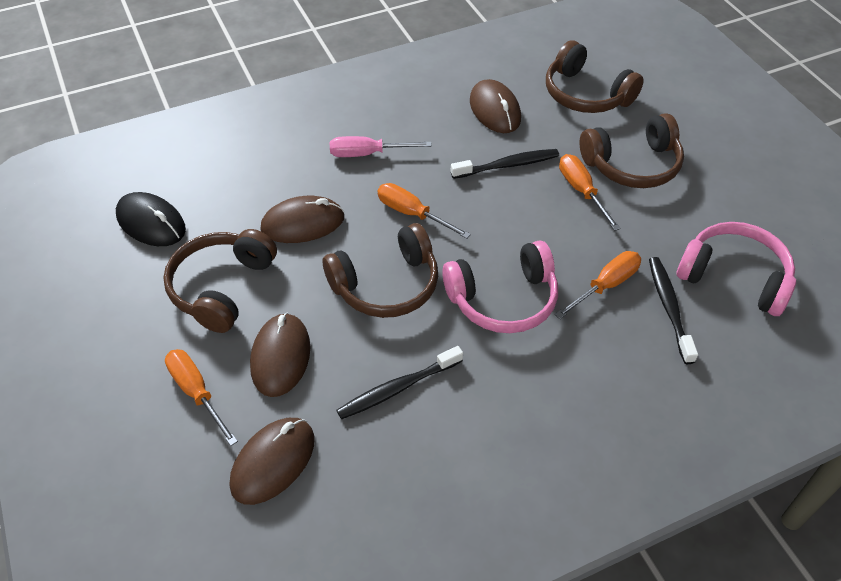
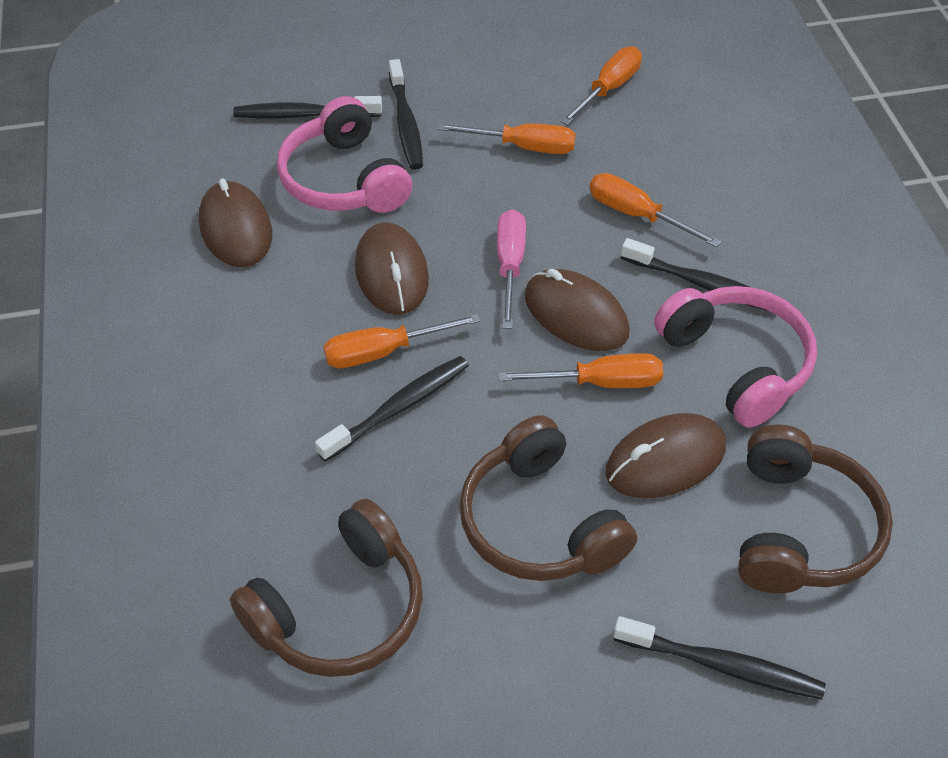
black mouse: [116,192,186,246] = 1 -> none = 0
black toothbrush: [337,346,463,419] [451,149,559,179] [649,257,698,364] = 3 -> [233,96,382,118] [315,356,469,462] [389,59,423,170] [613,616,825,699] [621,238,767,311] = 5
brown headphones: [163,229,277,333] [323,223,438,318] [546,40,644,113] [580,113,684,188] = 4 -> [230,499,423,677] [459,415,637,581] [738,425,893,593] = 3
orange screwdriver: [165,349,238,446] [377,183,471,239] [555,251,641,319] [559,154,621,231] = 4 -> [323,314,481,368] [437,123,576,154] [498,353,663,388] [560,47,642,125] [589,173,721,247] = 5

